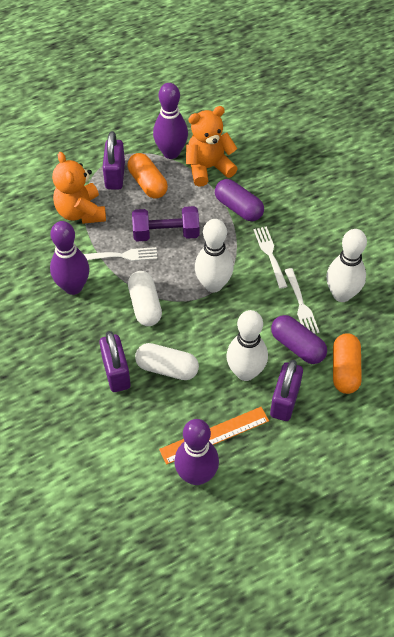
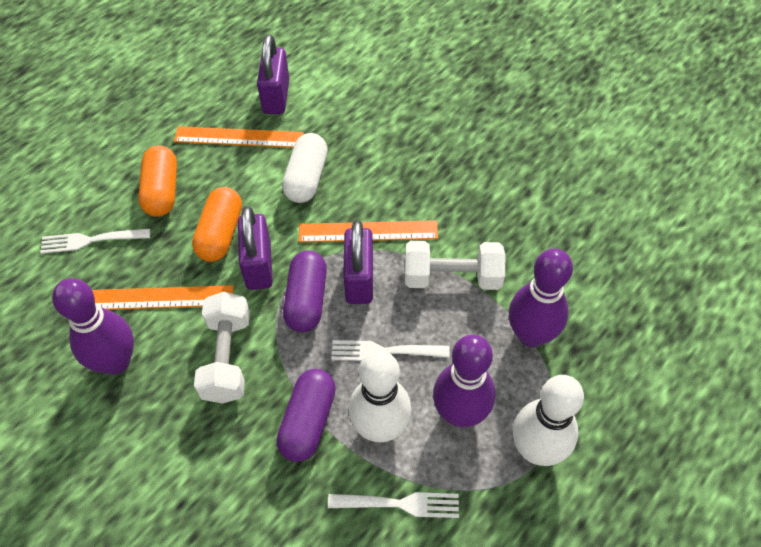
orange ruler: [159,407,269,465] = 1 -> [92,285,234,310] [174,126,304,148] [299,220,438,242] = 3
orange teddy bear: [52,152,106,224] [186,106,238,187] = 2 -> none = 0
purple dumbbell: [132,206,199,241] = 1 -> none = 0
white bowling pin: [195,219,233,293] [226,310,268,381] [326,229,367,302] = 3 -> [349,350,411,442] [513,375,584,466] = 2
white capsule: [128,271,162,326] [135,343,199,380] = 2 -> [282,133,328,203] = 1
white dumbbell: none = 0 -> [194,292,250,404] [405,241,506,290] = 2

